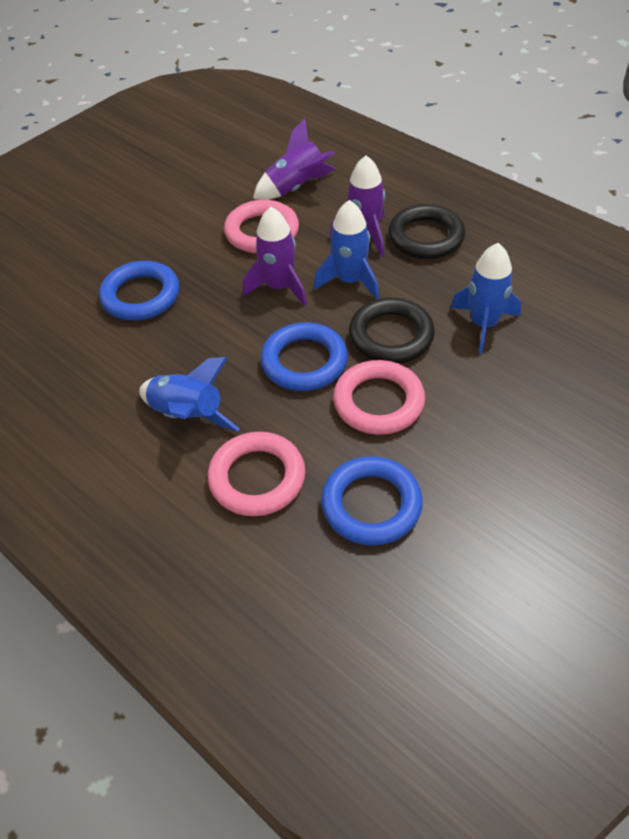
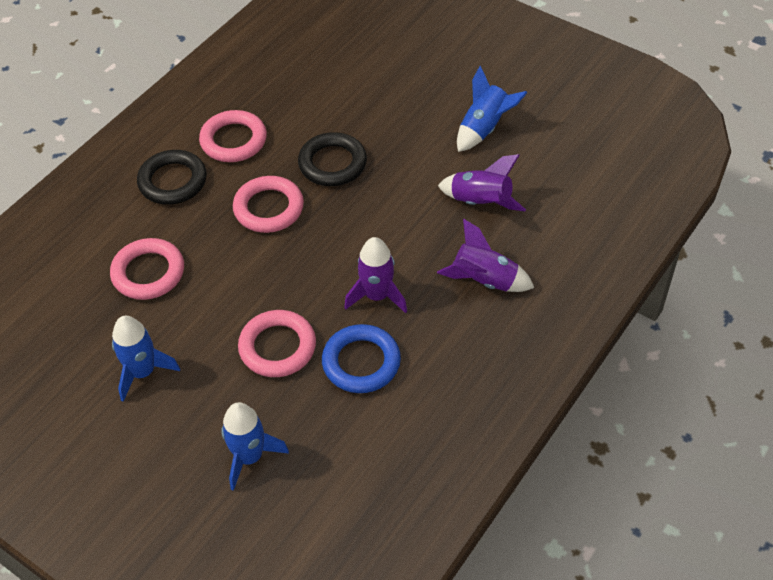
blue ring: [99,261,179,321] [261,322,348,391] [321,456,423,546] = 3 -> [322,324,401,393] = 1
pink ring: [208,432,305,516] [224,200,299,253] [333,360,425,435] = 3 -> [110,238,184,300] [199,110,267,162] [233,176,304,233] [238,310,316,377] = 4

